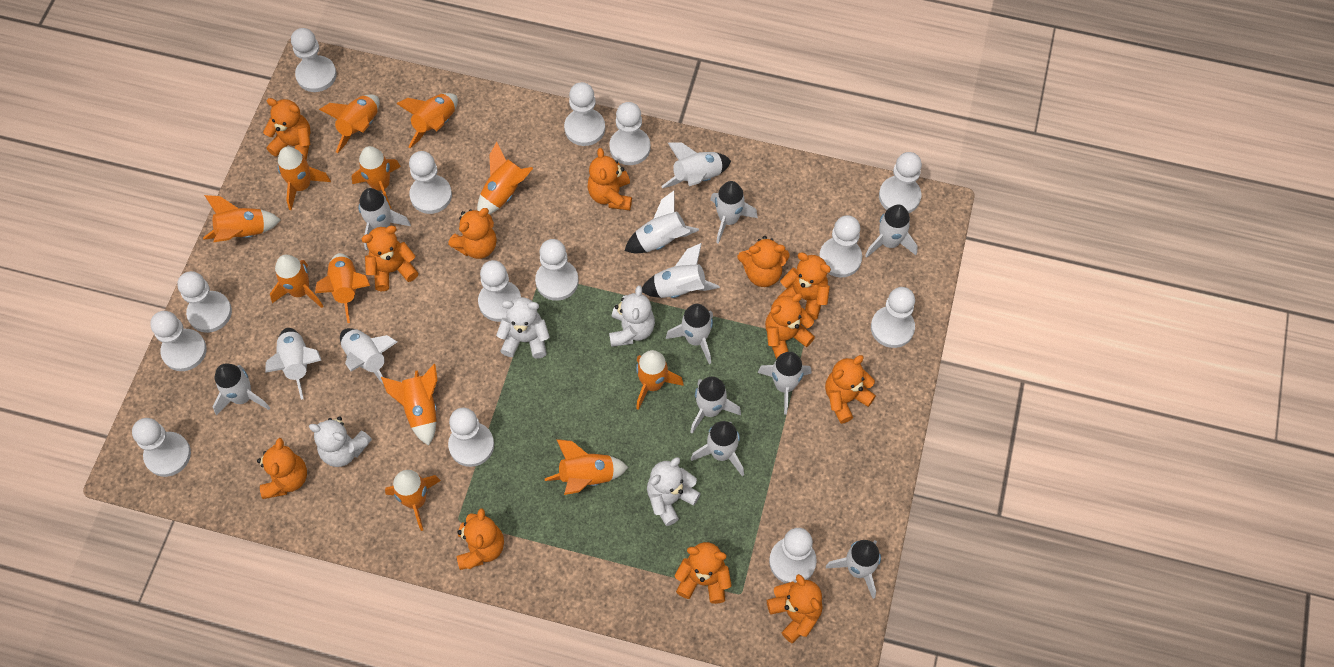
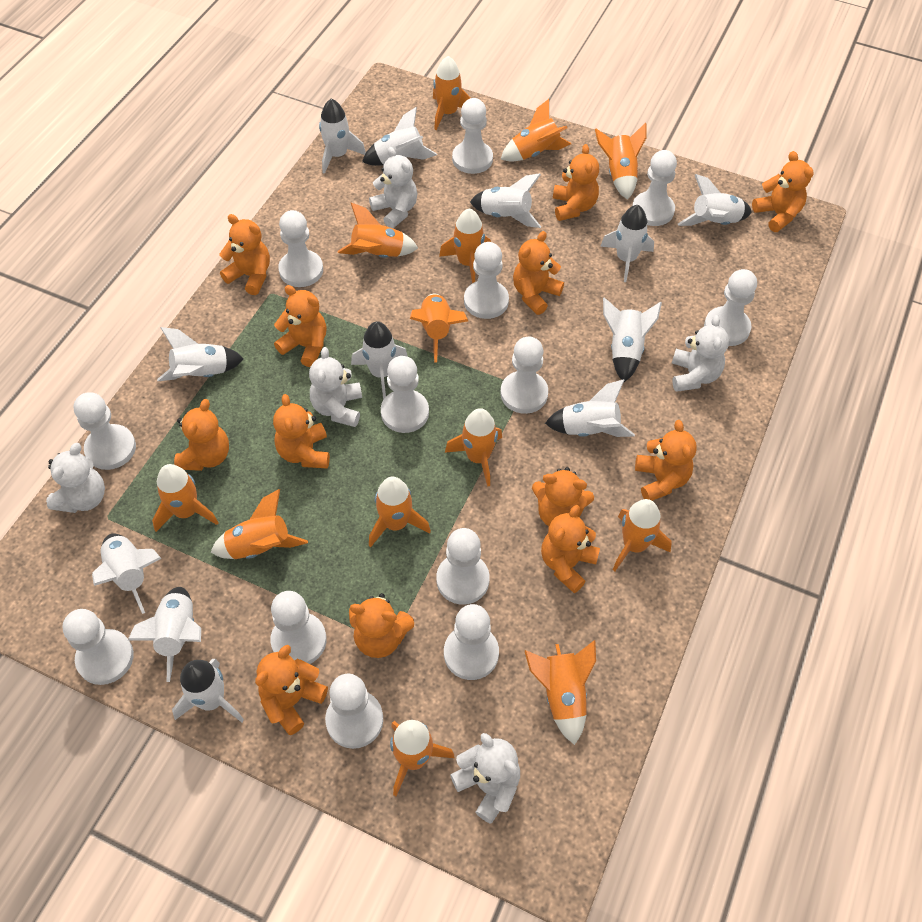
orange rocket: [203,195,281,242] [270,255,324,308] [277,147,331,210] [315,253,370,323] [319,95,380,153] [352,146,401,209] [381,364,437,446] [385,470,441,531] [396,93,458,148] [477,142,533,214] [545,439,628,495] [636,350,684,410] = 12 -> [152,464,219,532] [211,489,308,559] [338,203,418,258] [369,477,431,547] [390,720,454,796] [410,293,468,362] [433,56,471,130] [439,208,491,283] [445,408,502,487] [501,99,571,162] [524,640,596,745] [595,123,647,200] [613,499,672,571] = 13
white pawn: [132,418,191,477] [150,311,207,371] [177,271,232,333] [291,28,337,92] [409,151,452,214] [448,408,494,467] [478,260,521,322] [535,239,579,301] [564,82,605,146] [609,102,651,165] [769,528,817,583] [819,215,862,277] [871,287,915,348] [879,152,922,213] = 14 -> [63,609,134,685] [74,392,136,470] [270,591,327,664] [278,210,323,287] [325,674,383,749] [381,356,429,433] [436,528,490,605] [444,604,499,680] [452,98,493,174] [464,242,509,319] [500,336,548,414] [632,150,677,226] [704,269,757,346] = 13
white rocket: [212,363,270,415] [265,328,321,400] [340,328,397,385] [359,188,411,250] [625,191,699,253] [642,243,720,298] [661,142,731,188] [666,304,713,364] [690,377,741,434] [691,421,744,476] [710,181,758,244] [757,352,811,415] [826,540,881,599] [865,204,918,258] = 14 -> [92,533,161,614] [128,587,201,682] [157,327,244,381] [172,659,244,722] [319,99,366,174] [351,322,408,400] [362,107,437,166] [470,173,541,228] [545,379,635,437] [600,205,654,282] [603,297,662,382] [678,174,752,226] = 12
white teddy bear: [309,416,372,467] [496,297,550,359] [609,285,655,347] [647,457,701,526] = 4 -> [46,443,105,513] [309,347,362,427] [369,147,418,228] [450,733,520,824] [672,315,729,392] = 5

